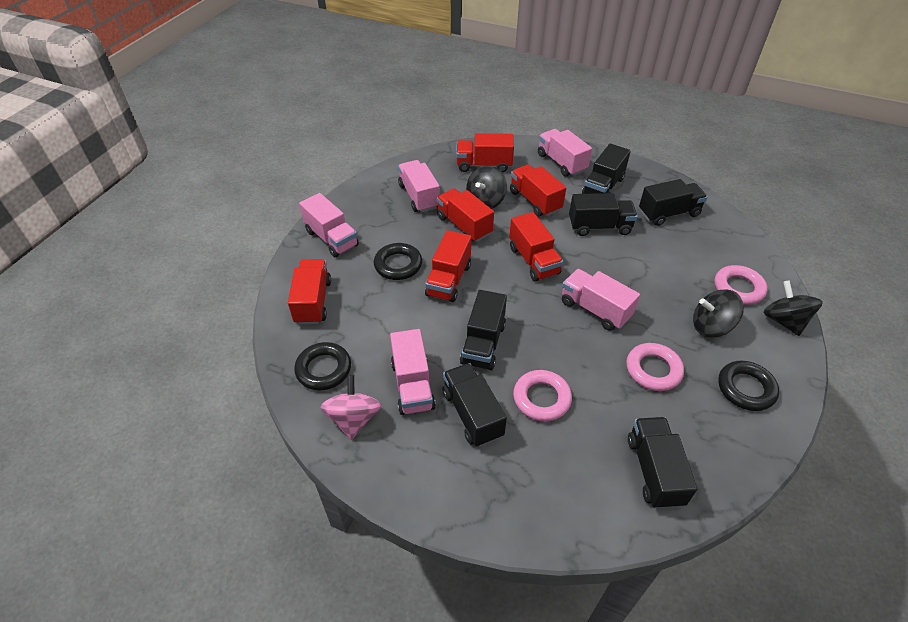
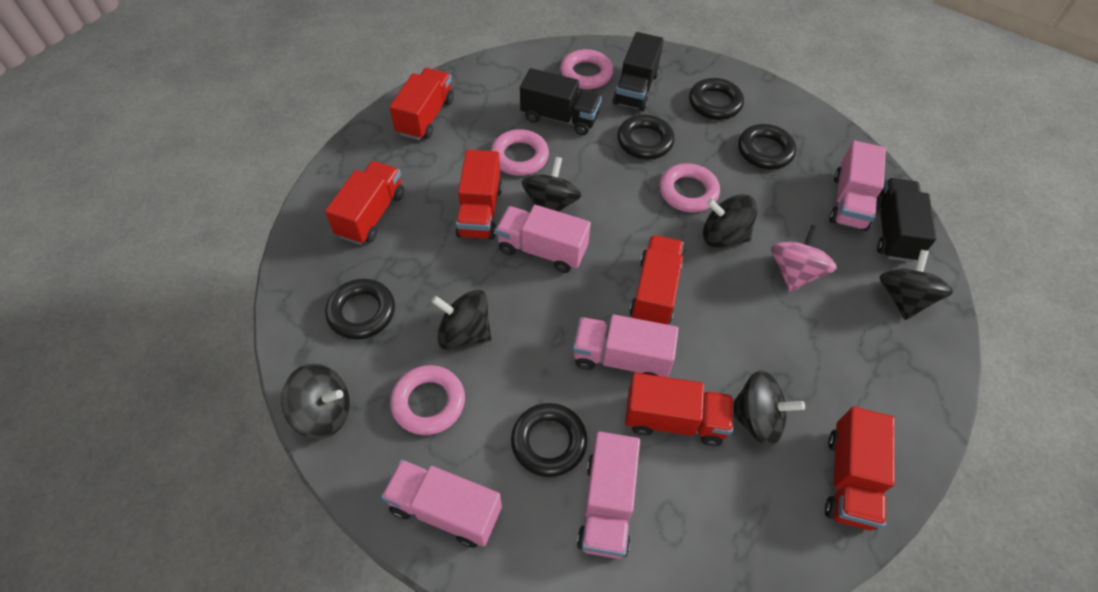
black ring: [294,342,351,390] [374,243,422,280] [718,361,779,411] = 3 -> [325,279,395,340] [511,403,587,477] [617,114,675,159] [689,78,744,120] [738,124,796,169] = 5
black spinning top: [466,166,507,209] [693,289,744,338] [763,280,823,336] = 3 -> [281,364,350,439] [431,290,492,350] [521,157,582,212] [703,194,758,248] [733,370,805,446] [879,250,953,320] = 6
black truck: [442,363,507,447] [460,290,507,370] [569,193,638,236] [582,144,631,194] [628,417,697,509] [639,179,708,226] = 6 -> [520,68,602,135] [613,32,664,111] [876,178,937,262] = 3
pink ring: [513,370,572,422] [626,343,684,391] [715,265,768,305] = 3 -> [390,365,465,435] [491,129,549,176] [560,49,613,89] [659,163,720,212] = 4

